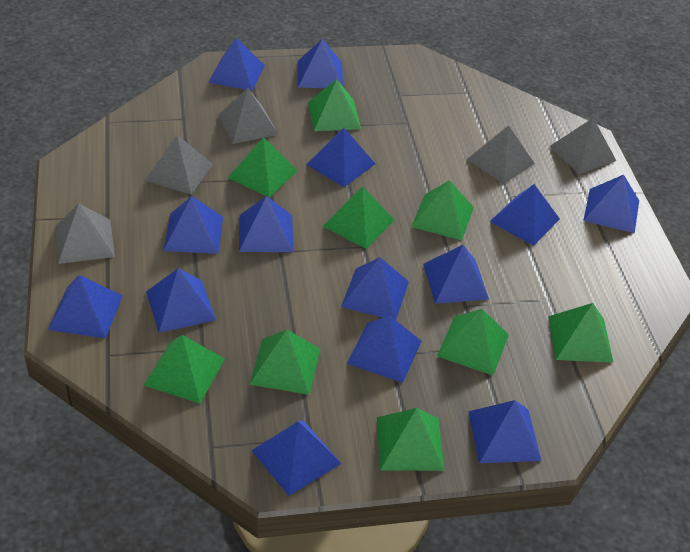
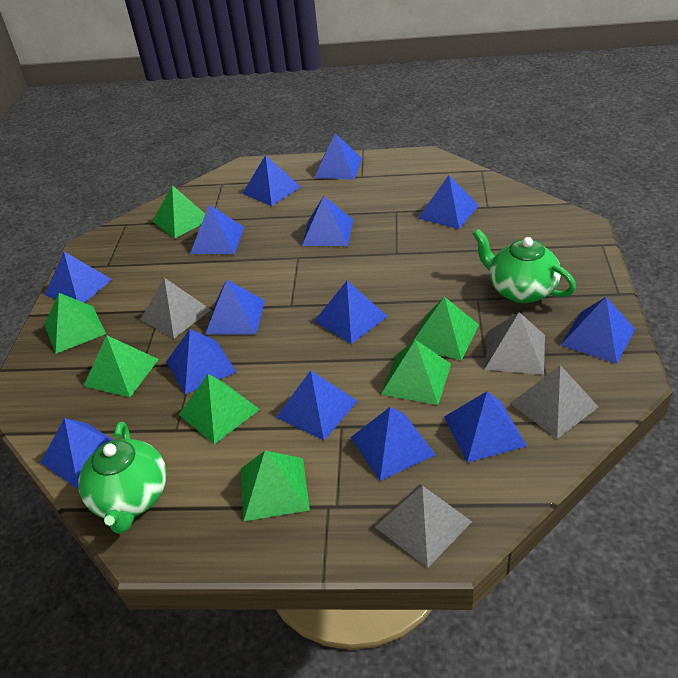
green pyramid: [144,335,225,403] [228,137,298,198] [249,330,320,395] [308,79,361,131] [322,186,394,249] [377,408,445,471] [411,180,474,240] [437,309,509,375] [548,303,614,363] = 9 -> [44,293,106,354] [84,335,159,397] [152,185,205,238] [179,374,260,444] [241,451,310,522] [381,340,451,405] [411,297,479,361] = 7
green teapot: none = 0 -> [79,422,167,534] [473,229,576,303] = 2
grey pyramid: [55,204,115,264] [145,135,213,194] [218,88,279,144] [467,125,535,184] [549,118,616,174] = 5 -> [140,278,211,338] [375,484,472,568] [485,312,545,375] [510,365,599,439] = 4

